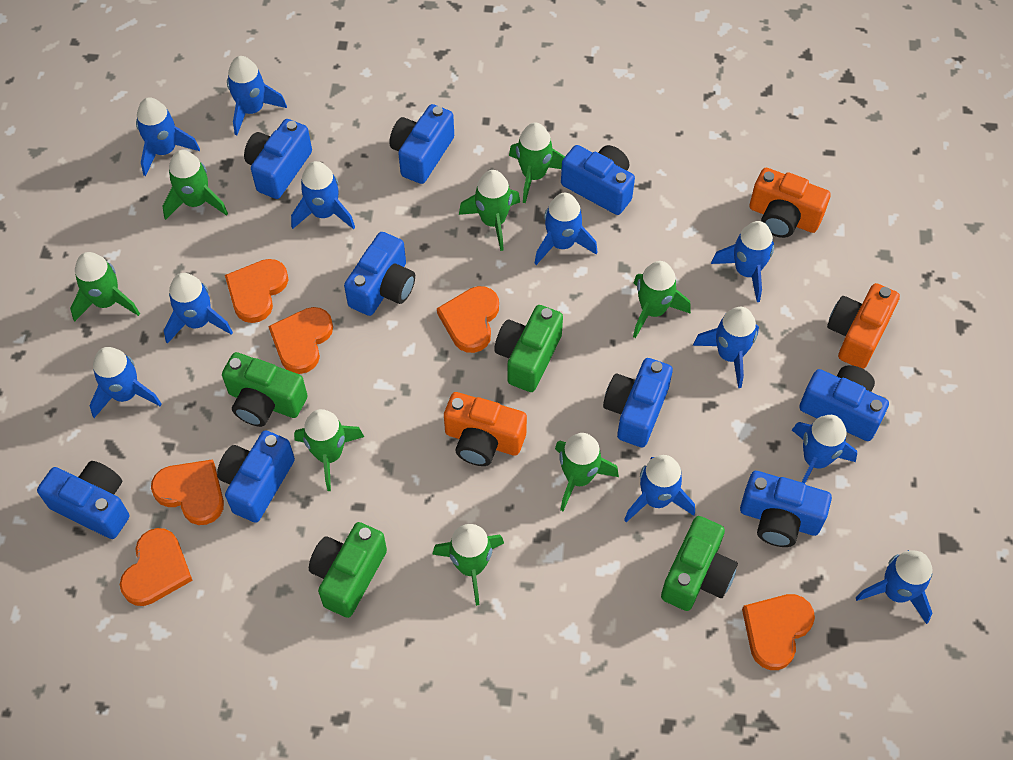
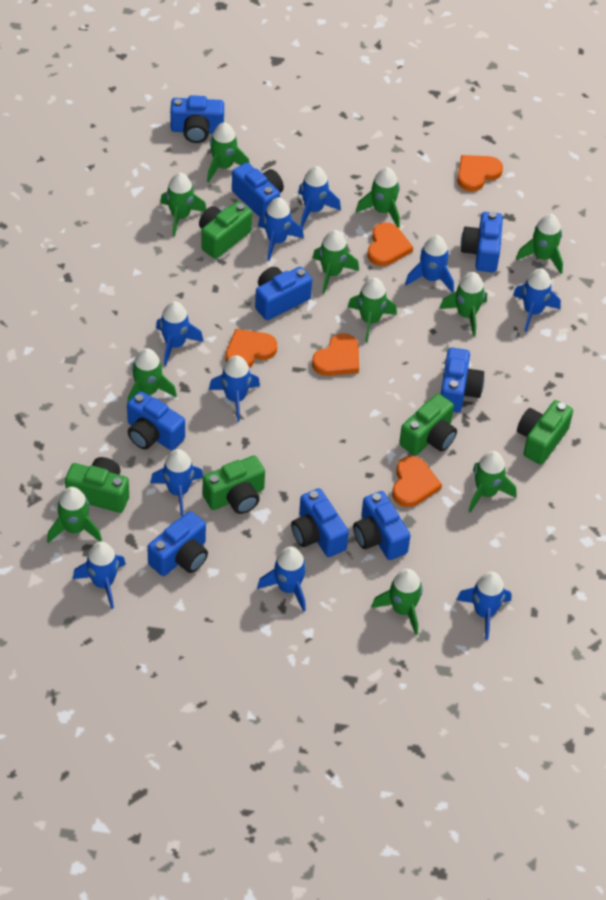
blue rocket: [89,347,162,418] [136,97,200,176] [164,273,233,344] [227,56,287,135] [291,161,355,229] [535,193,598,265] [624,455,695,522] [693,307,759,388] [711,221,774,302] [792,415,857,484] [856,550,932,624] = 11 -> [73,541,126,609] [150,449,203,516] [156,301,204,366] [209,355,260,422] [257,547,307,612] [258,197,304,261] [298,166,341,228] [405,235,454,293] [457,572,511,640] [513,268,561,332] = 10
green camera: [222,352,308,427] [309,522,387,618] [494,305,563,392] [661,516,738,611] = 4 -> [65,457,129,513] [199,201,252,259] [203,456,265,514] [399,393,457,455] [517,400,573,465] = 5
green rocket: [70,252,140,322] [162,150,228,220] [294,409,364,491] [432,524,504,606] [459,170,520,251] [509,122,565,203] [555,433,619,511] [633,261,691,338] = 8 -> [47,487,102,543] [127,348,177,403] [160,173,206,236] [207,122,250,182] [313,230,359,294] [348,277,397,342] [356,167,400,228] [371,569,423,635] [439,272,487,337] [468,451,516,513] [516,214,563,274] = 11
orange camera: [444,392,527,466] [749,168,831,238] [827,283,900,369] = 3 -> none = 0
orange heart: [120,528,193,606] [151,459,224,525] [225,259,289,323] [268,307,333,374] [437,286,499,353] [742,594,815,670] = 6 -> [225,329,277,368] [312,333,359,376] [367,222,413,266] [392,456,442,507] [457,155,503,191] = 5

